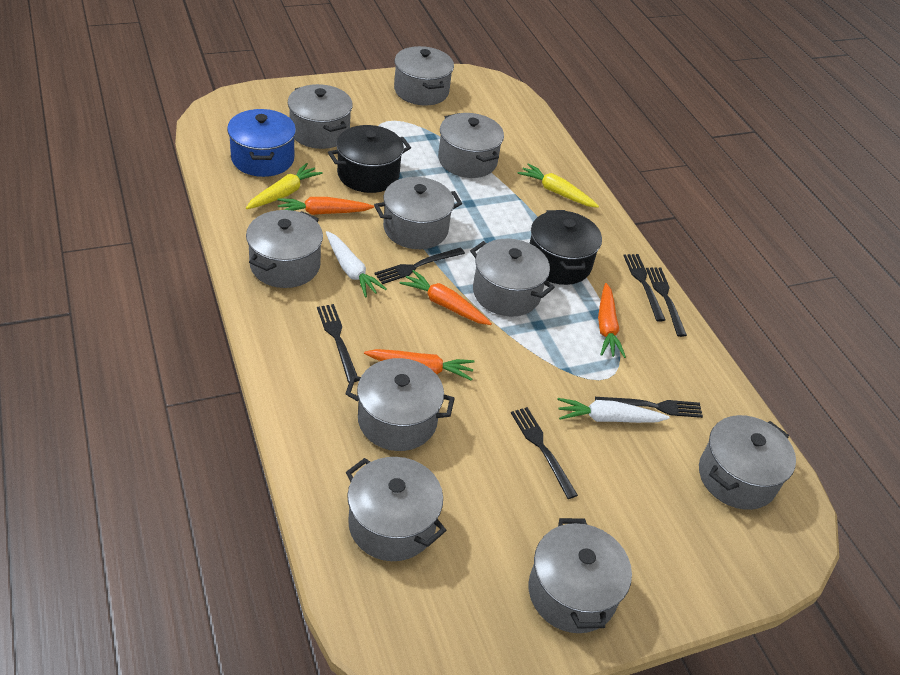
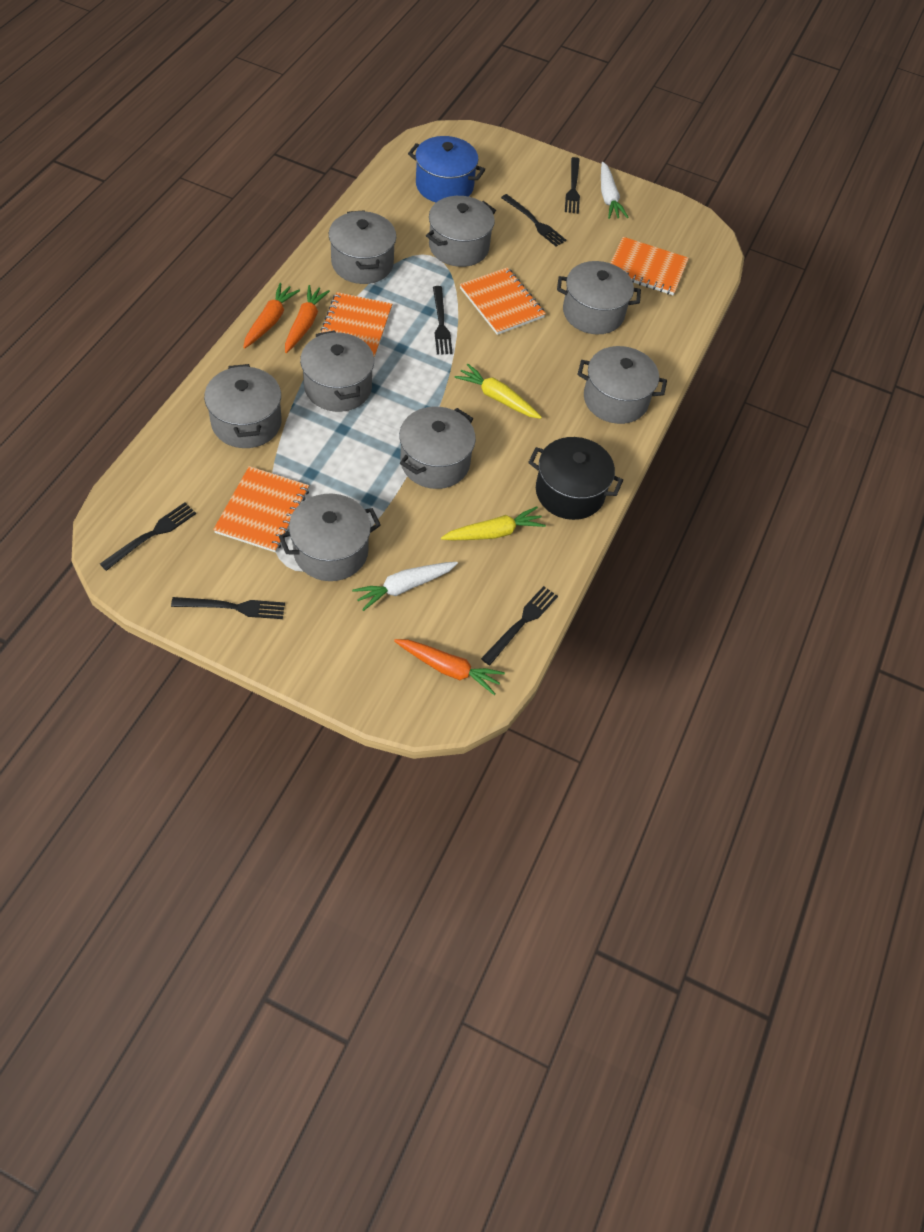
black pot: [328,125,411,193] [530,210,602,285] = 2 -> [528,437,623,520] = 1
grey pot: [246,210,323,288] [288,84,353,149] [345,358,455,451] [346,457,447,561] [374,177,462,249] [394,46,454,106] [438,113,504,178] [470,239,555,317] [528,518,632,633] [699,415,796,510] = 10 -> [204,364,282,448] [279,494,381,581] [300,330,374,412] [329,210,396,284] [399,407,476,489] [426,196,496,267] [557,261,641,335] [577,346,667,424] = 8
orange carrot: [277,197,374,215] [364,349,475,381] [399,270,492,325] [598,283,626,358] = 4 -> [243,283,300,348] [285,285,330,353] [394,639,505,695] = 3
orange notebook: none = 0 -> [213,466,309,552] [320,292,392,359] [460,267,546,335] [611,237,689,295] = 4

